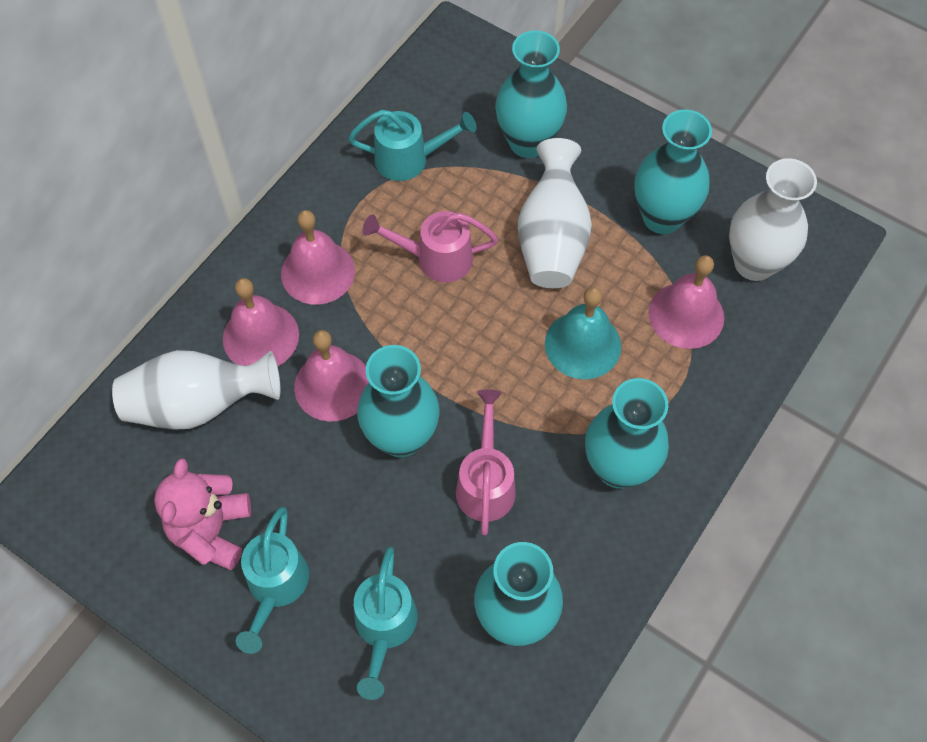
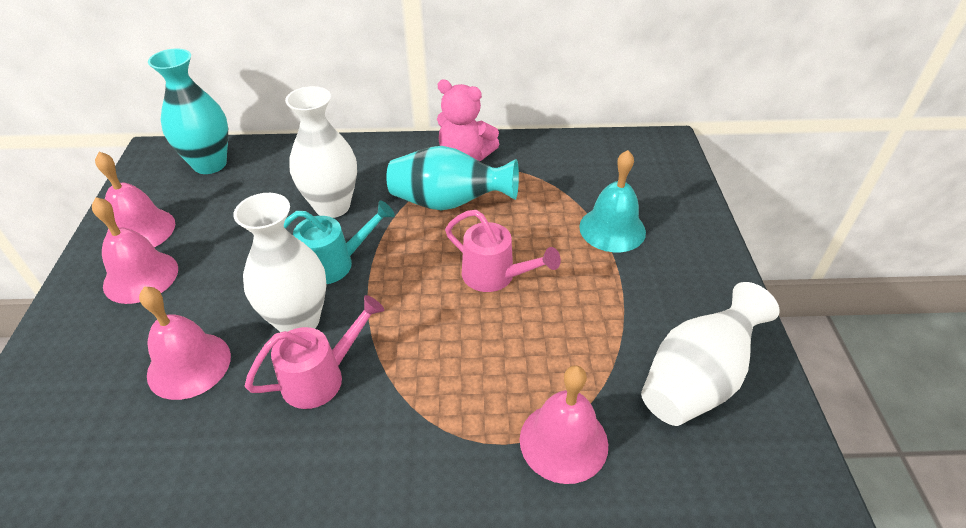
turquoise vase: [357,345,440,457] [474,542,563,646] [495,30,567,158] [585,378,669,489] [634,109,712,234] = 5 -> [148,49,228,174] [386,146,519,210] = 2
turquoise watering can: [236,507,309,654] [348,110,477,181] [354,547,417,700] = 3 -> [284,201,395,284] = 1

